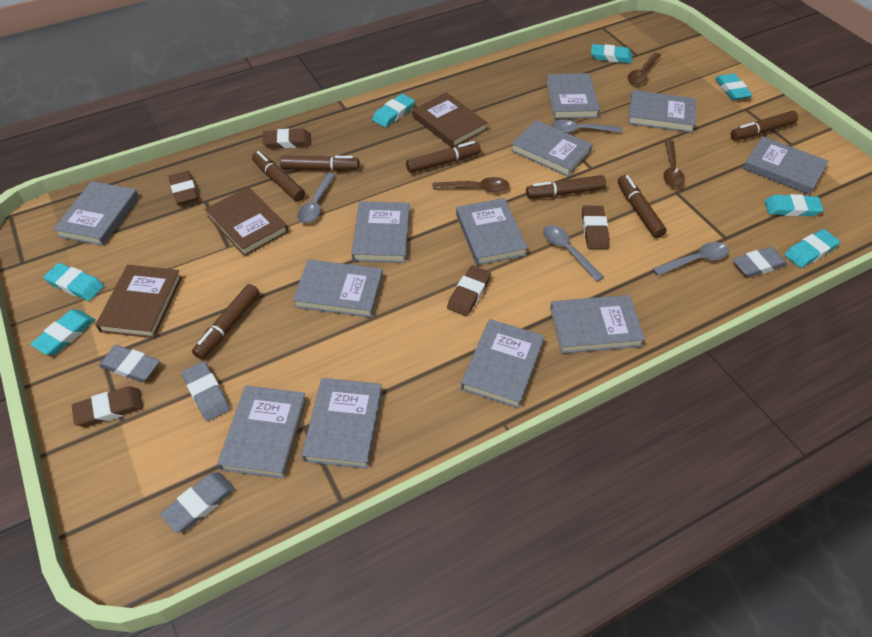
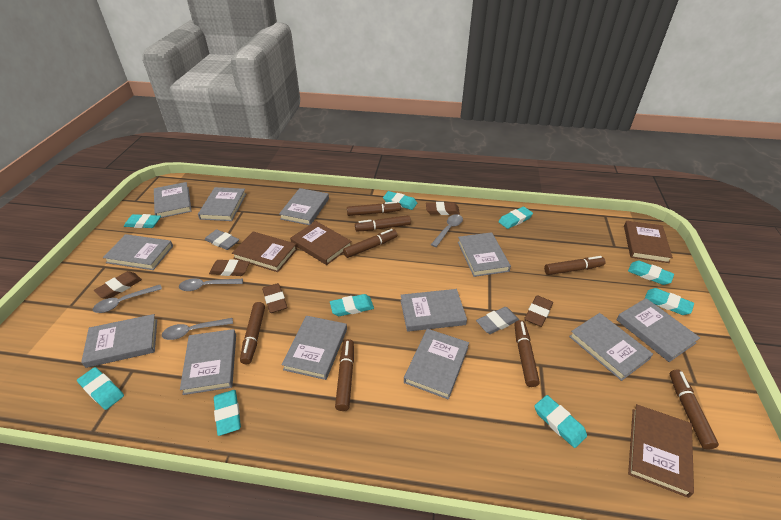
brown book: [96,265,182,338] [205,187,289,256] [412,93,487,148] = 3 -> [232,232,297,272] [290,221,351,265] [624,221,673,263] [628,404,694,498] = 4
brown marker: [192,284,260,359] [252,151,305,202] [280,156,359,171] [406,141,481,173] [526,175,606,198] [618,175,667,238] [731,111,798,140] = 7 -> [240,302,265,365] [335,339,354,411] [343,229,397,258] [347,201,401,216] [355,215,411,231] [515,320,540,387] [544,256,606,275] [670,369,719,450] = 8
brown spoon: [432,177,509,192] [628,53,661,84] [663,140,685,187] = 3 -> none = 0
grey eraser: [99,345,160,382] [160,472,235,533] [181,361,230,421] [732,247,787,278] = 4 -> [205,229,239,250] [476,307,519,334] = 2
turquoise eraser: [30,310,95,355] [43,263,104,301] [372,94,415,127] [591,44,632,63] [715,73,753,100] [764,194,824,216] [785,229,840,268] = 7 -> [77,367,124,410] [124,214,161,228] [214,390,241,436] [330,294,374,316] [383,191,417,210] [498,207,533,229] [534,395,587,448] [628,261,674,285] [645,288,694,315] = 9

